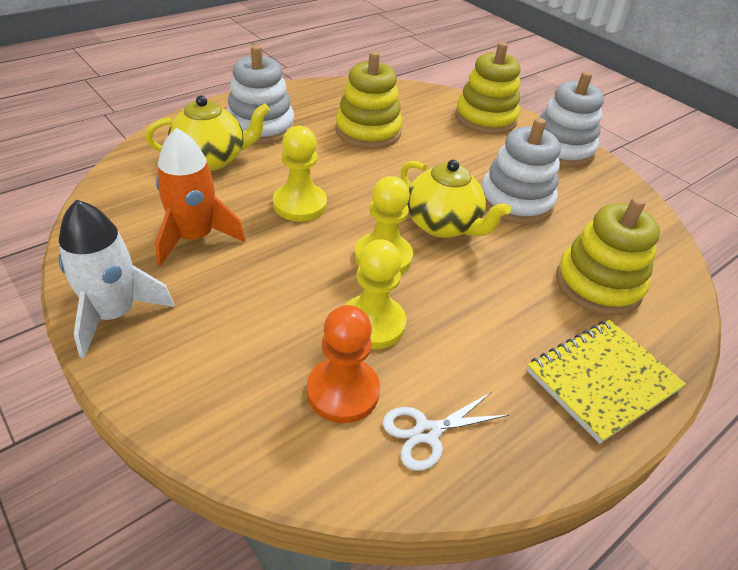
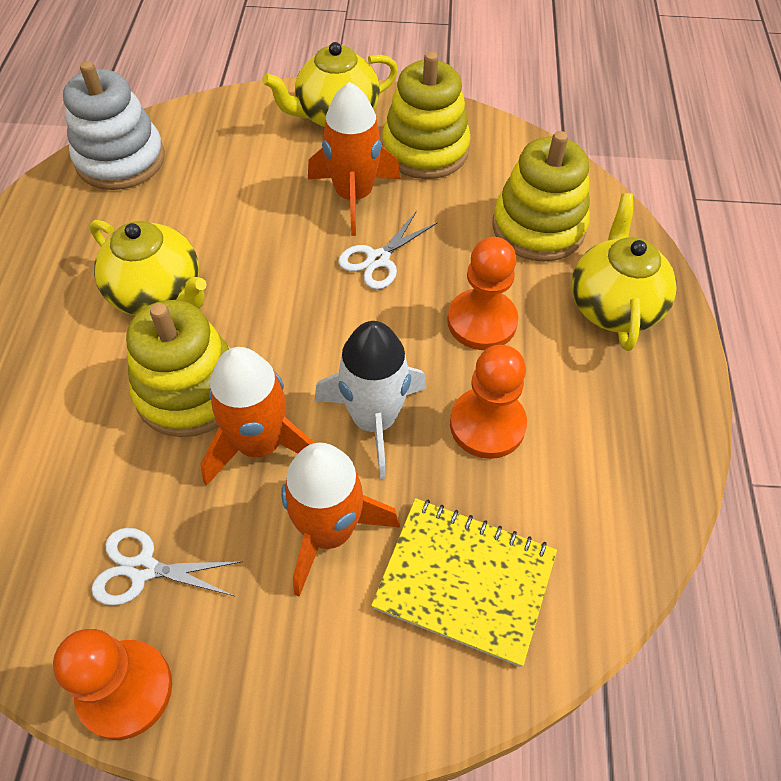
orange pawn: [307,305,380,423] = 1 -> [53,629,172,740] [447,237,519,350] [450,345,527,459] = 3
orange rocket: [155,128,246,266] = 1 -> [201,347,315,486] [281,443,400,597] [308,82,401,236] = 3
white scissors: [382,392,509,471] = 1 -> [91,528,243,605] [338,211,438,290] = 2
white stacking toy: [226,45,295,145] [482,118,561,225] [540,71,604,168] = 3 -> [63,61,165,190] = 1
yellow pawn: [273,126,327,222] [345,239,406,349] [355,176,413,274] = 3 -> none = 0
yellow teapot: [145,95,270,171] [401,160,511,238] = 2 -> [90,220,207,316] [263,42,398,127] [571,193,676,351] = 3

